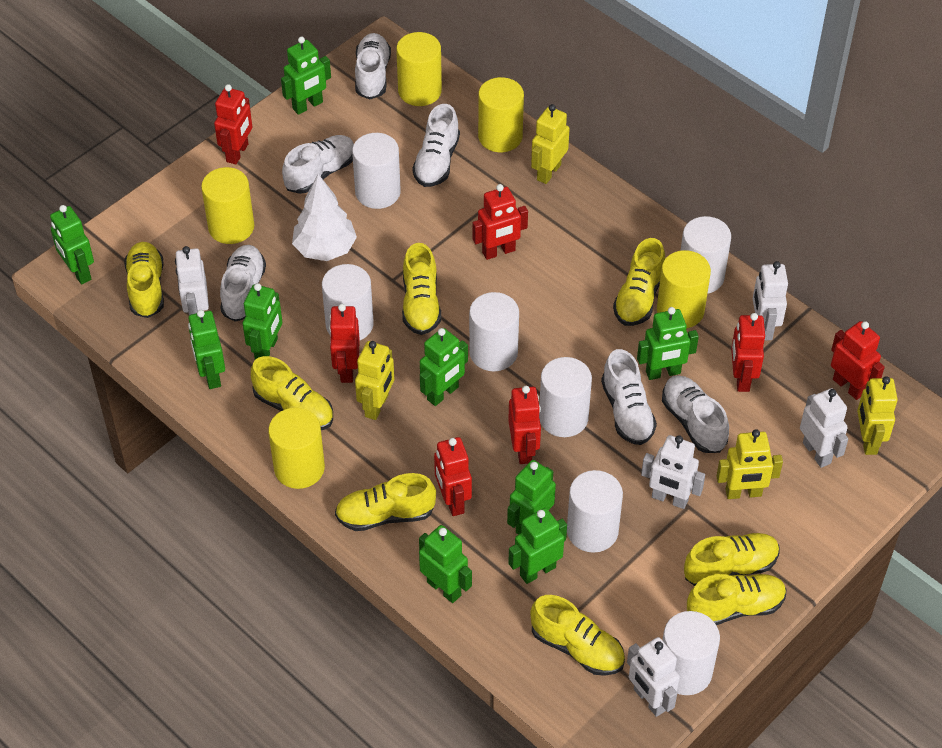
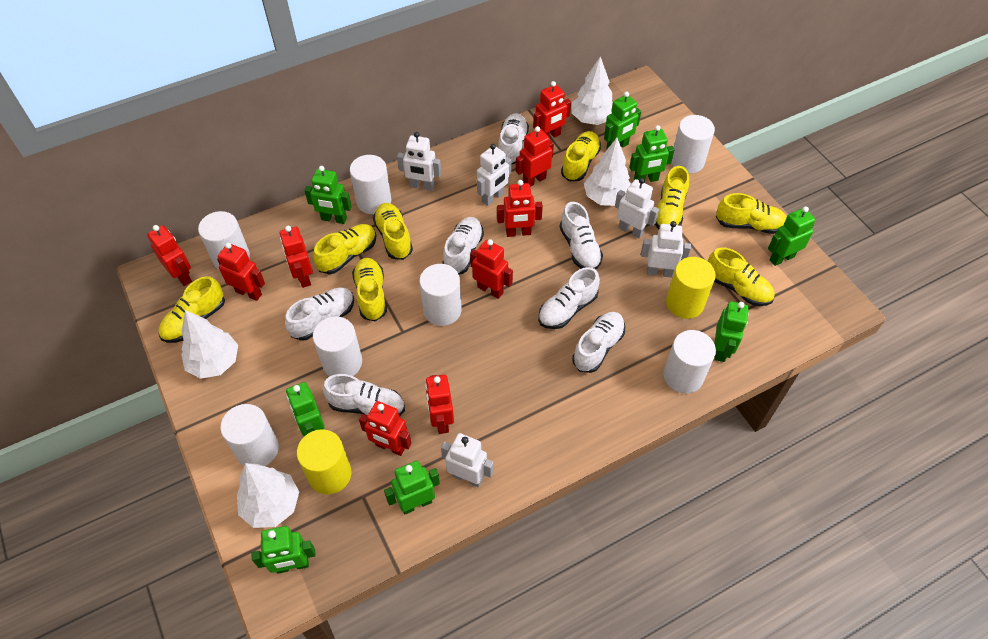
green robot: [50,205,94,284] [188,310,225,389] [243,283,282,360] [281,37,331,115] [419,525,472,603] [420,328,468,406] [507,460,556,535] [508,508,567,584] [637,307,699,380] = 9 -> [251,526,316,574] [286,382,325,436] [304,166,352,224] [384,461,440,514] [604,92,641,149] [629,125,674,183] [714,301,749,362] [768,206,815,266] = 8
red robot: [214,84,252,165] [329,304,360,383] [434,437,472,516] [473,184,528,260] [508,386,541,464] [731,313,765,392] [831,321,885,400] = 7 -> [147,225,192,286] [217,242,265,301] [280,226,313,288] [359,401,412,456] [425,375,454,434] [470,239,513,299] [497,180,543,237] [516,126,554,187] [533,81,571,138] = 9
white shoe: [220,245,266,322] [282,135,354,194] [355,33,391,99] [412,104,460,187] [601,349,657,445] [662,375,729,453] = 6 -> [285,287,354,341] [323,374,405,416] [442,217,484,275] [498,113,529,164] [538,267,600,329] [560,202,603,269] [572,312,625,373] = 7
white tree: [292,174,357,261] = 1 -> [181,310,238,379] [237,463,299,528] [572,56,613,125] [584,138,631,206] = 4
yellow cylinder: [201,167,254,244] [268,408,325,489] [396,32,442,106] [478,77,524,152] [657,250,711,328] = 5 -> [297,429,351,495] [666,257,716,319] = 2
yellow robot: [355,341,394,420] [531,104,570,184] [716,429,783,499] [857,376,898,455] = 4 -> none = 0

